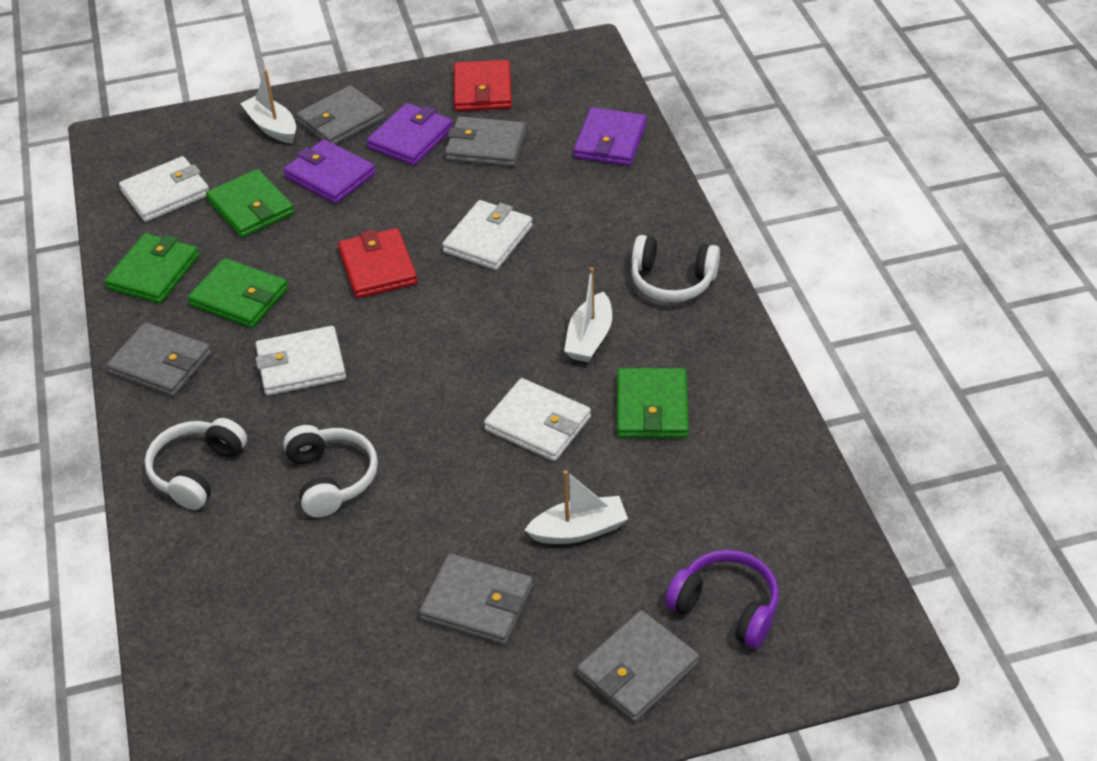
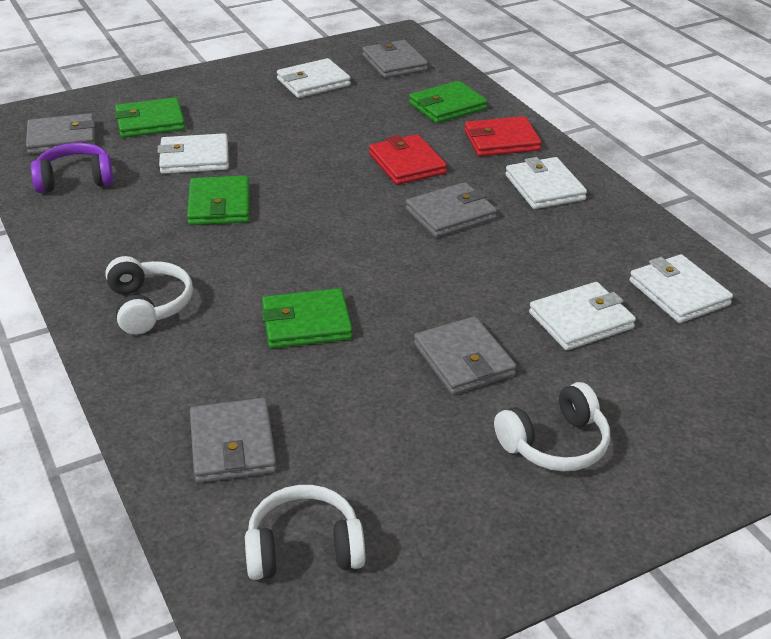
purple wallet: [284,139,376,204] [366,103,453,166] [573,107,647,166] = 3 -> none = 0
white boat: [240,69,296,143] [525,470,628,544] [564,267,612,362] = 3 -> none = 0
white wallet: [119,156,209,222] [256,326,346,396] [442,200,532,270] [484,378,591,461] = 4 -> [157,133,229,174] [277,58,351,98] [505,157,587,209] [529,282,636,350] [629,254,733,323] = 5

